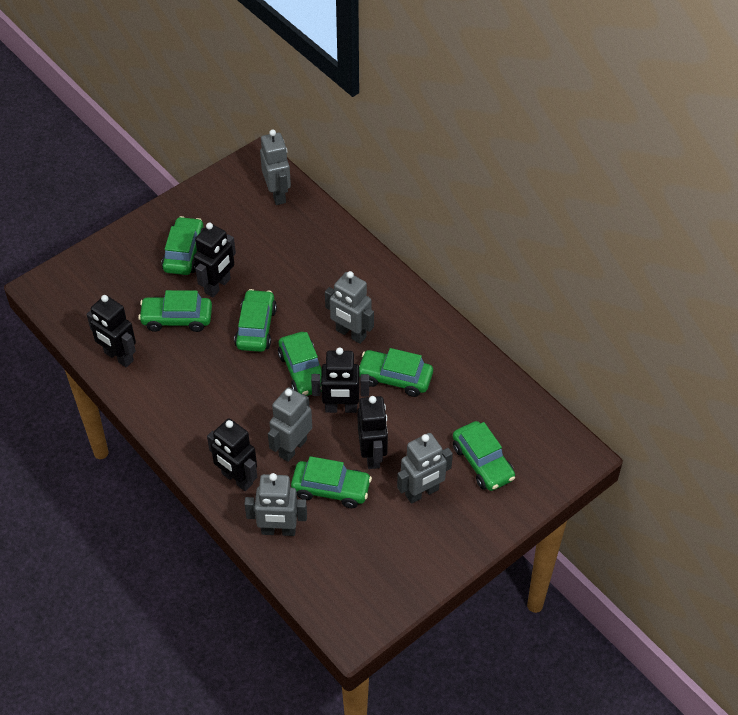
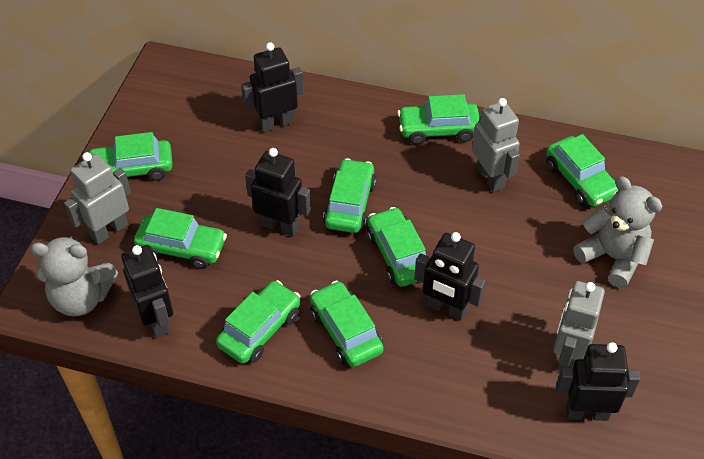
green car: [138,290,212,332] [161,216,204,275] [234,289,277,352] [278,332,322,396] [291,456,372,508] [359,348,433,397] [453,421,515,491] = 7 -> [89,132,173,181] [134,208,227,269] [216,280,301,364] [310,281,384,367] [323,158,376,233] [367,207,426,287] [397,94,479,145] [546,134,619,207] = 8
grey robot: [245,473,307,536] [260,129,291,205] [268,387,312,462] [325,271,374,344] [397,433,453,504] = 5 -> [64,152,131,244] [472,98,520,192] [553,281,605,371] = 3
grey teddy bear: none = 0 -> [30,235,118,316] [573,176,662,288] = 2

